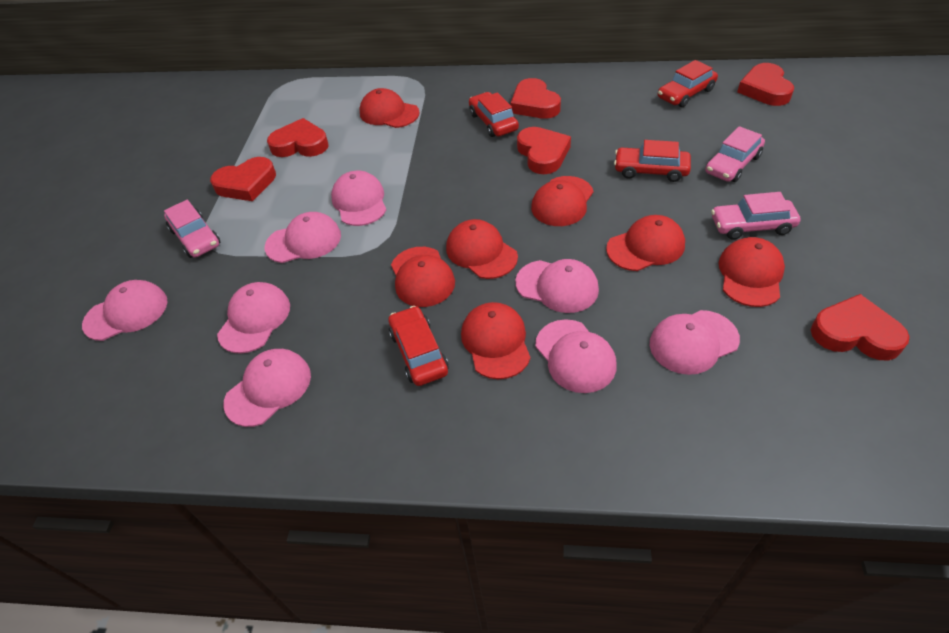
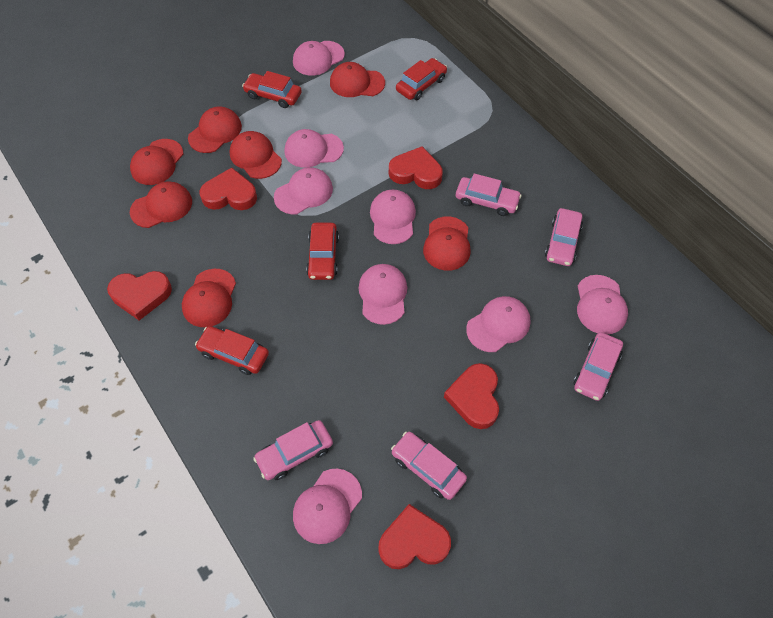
pink car: [164,200,221,258] [705,126,765,182] [711,192,801,240] = 3 -> [253,420,333,480] [391,432,467,500] [456,173,522,216] [545,208,583,266] [573,332,623,401] = 5
red heart: [210,157,276,201] [267,118,328,157] [510,78,561,119] [517,127,571,174] [737,63,794,106] [811,294,910,361] = 6 -> [107,271,172,321] [200,167,257,210] [378,504,451,569] [389,146,443,189] [444,363,499,429] = 5

